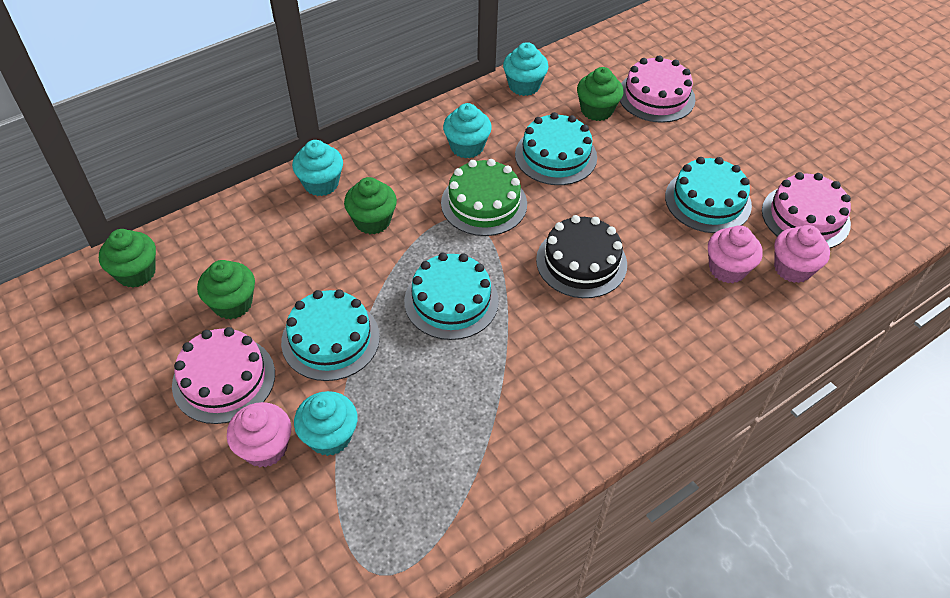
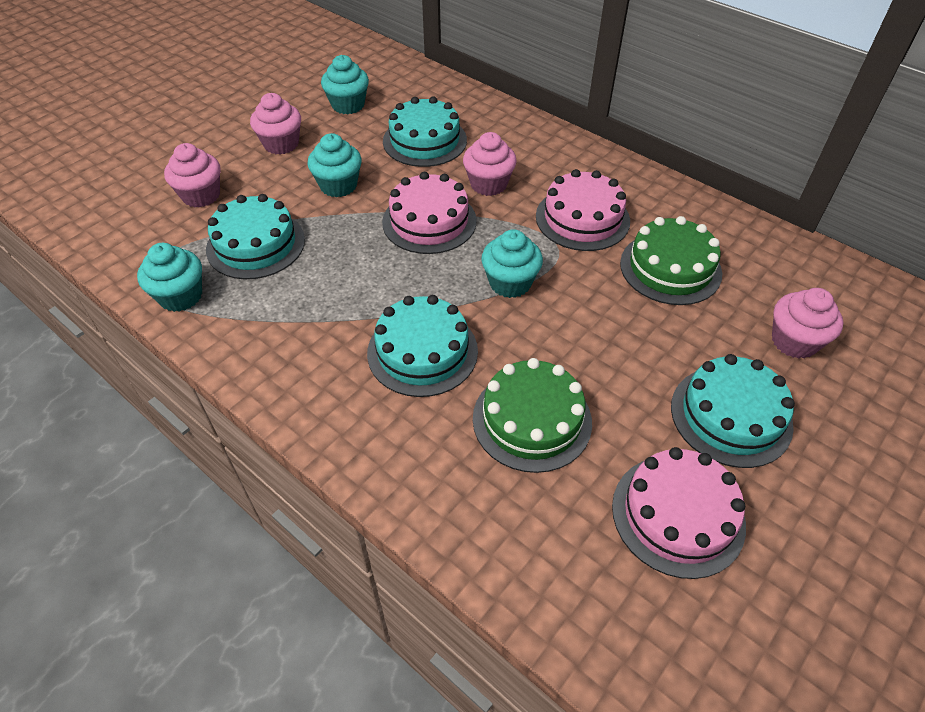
black cake: [536,215,627,298] = 1 -> none = 0
green cake: [441,159,527,236] = 1 -> [473,358,592,473] [620,216,722,305] = 2
green cupcake: [99,229,156,288] [197,260,255,319] [344,177,397,234] [577,67,623,121] = 4 -> none = 0
pink cupcake: [227,402,291,467] [708,225,763,283] [774,225,830,283] = 3 -> [164,143,221,207] [250,93,301,154] [463,132,517,196] [772,288,843,359] = 4

